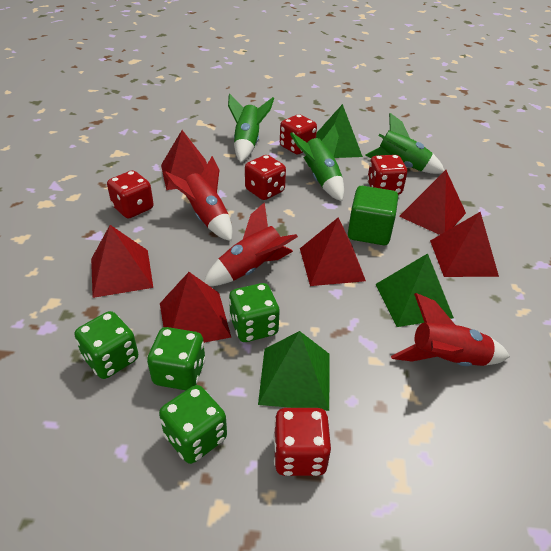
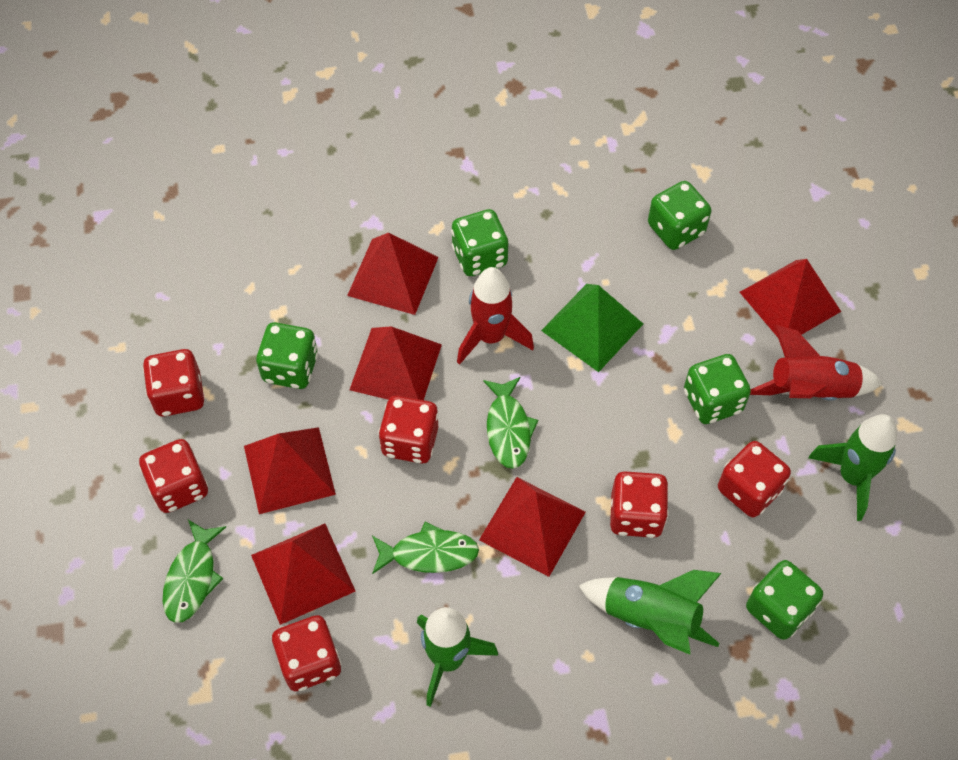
green cube: [348,186,398,245] = 1 -> none = 0
green dice: [75,311,138,379] [147,327,206,390] [159,385,227,464] [229,283,280,342] = 4 -> [256,322,318,389] [451,209,508,276] [648,181,711,250] [684,354,751,424] [746,560,823,640] = 5
green fish: none = 0 -> [163,520,226,623] [372,522,479,574] [483,377,538,469] = 3
green pyramid: [258,331,330,411] [316,104,363,158] [376,253,454,327] = 3 -> [541,284,643,372] = 1
red dice: [107,170,154,218] [245,155,286,200] [273,408,331,476] [280,114,317,154] [367,155,407,195] = 5 -> [139,439,208,513] [143,349,204,417] [272,615,341,691] [378,395,439,463] [610,471,669,538] [718,441,791,517] = 6
red rocket: [164,156,233,241] [204,202,298,286] [391,293,510,366] = 3 -> [457,267,534,365] [750,325,883,400] = 2

